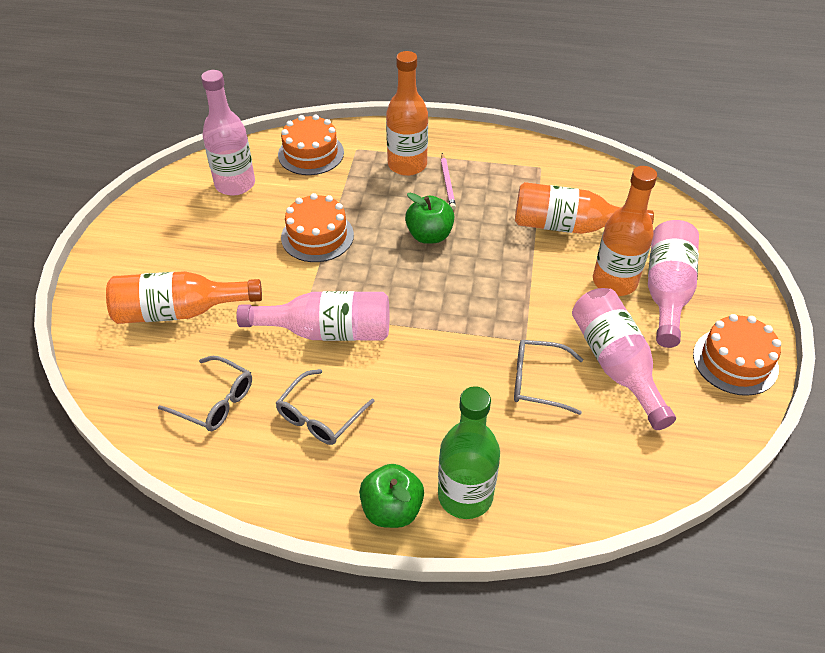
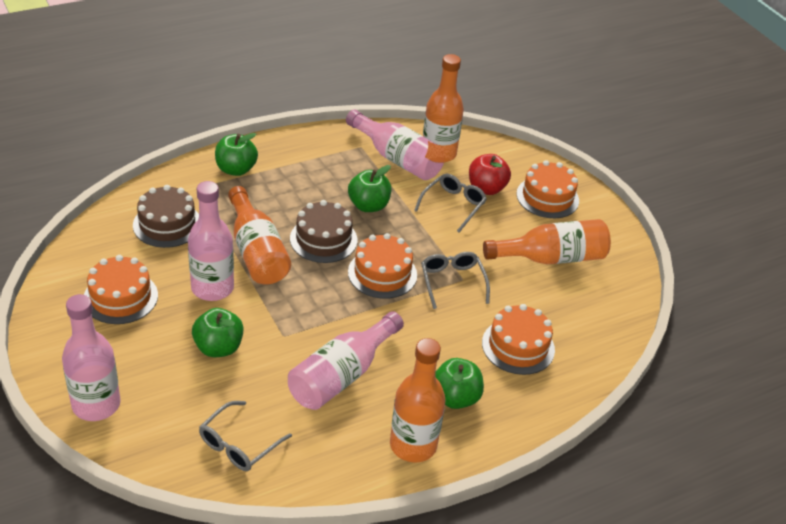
brown cake: none = 0 -> [133,185,199,248] [290,200,357,263] = 2
green apple: [359,464,424,528] [405,193,455,244] = 2 -> [192,308,244,357] [215,133,258,176] [348,165,391,212] [435,358,484,409] = 4
green bottle: [438,386,500,519] = 1 -> none = 0
orange cake: [278,114,344,175] [281,193,354,262] [693,314,781,396] = 3 -> [84,255,158,324] [348,233,417,299] [482,304,555,375] [516,160,579,218] = 4
pink pencil: [441,153,456,210] = 1 -> none = 0
red apple: none = 0 -> [469,154,511,195] = 1

